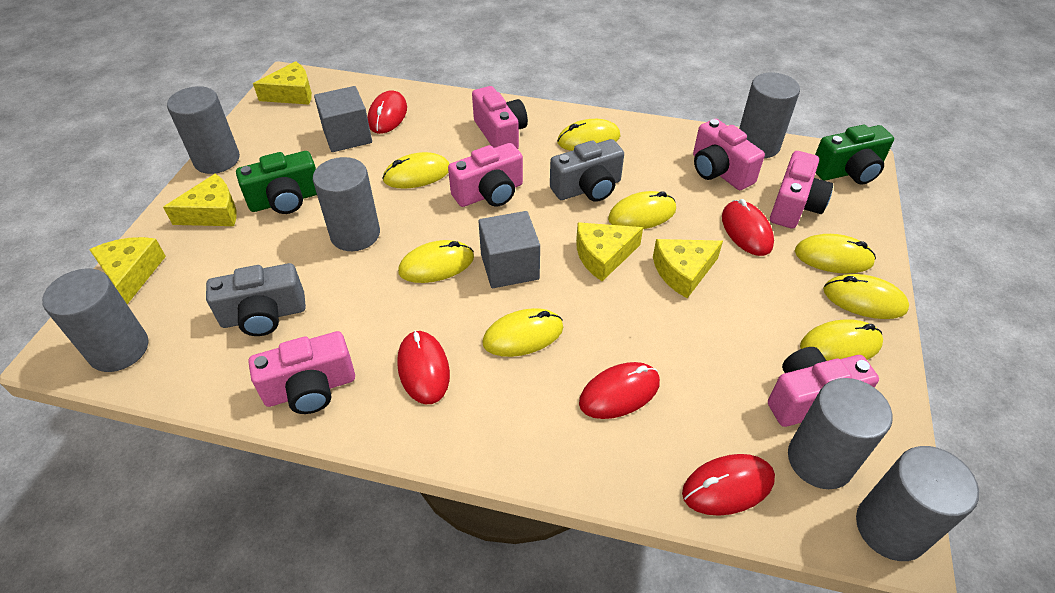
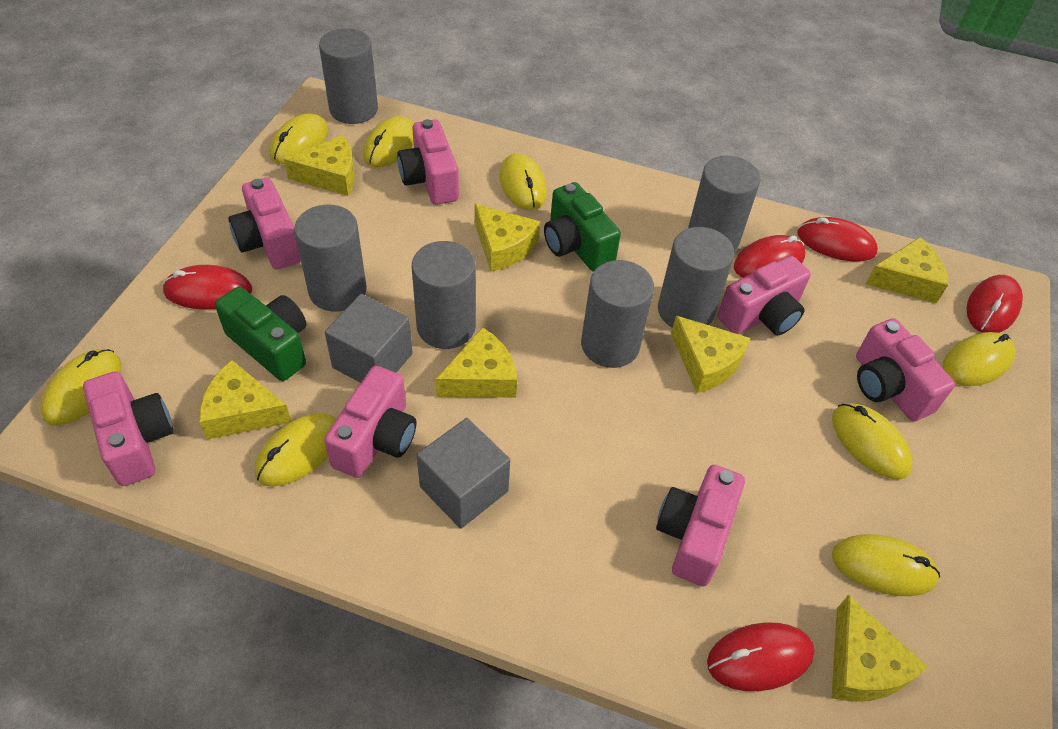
grey camera: [206,263,306,336] [550,139,624,202] = 2 -> none = 0
pink camera: [248,331,355,414] [448,143,523,207] [472,86,528,149] [693,119,765,190] [768,347,879,427] [770,151,833,229] = 6 -> [83,371,173,486] [228,178,301,270] [324,366,416,478] [397,119,459,205] [656,465,745,586] [718,256,811,335] [856,318,955,421] = 7
yellow cheese: [89,237,166,304] [163,174,237,226] [253,61,312,105] [576,222,643,281] [653,239,723,298] = 5 -> [199,360,291,440] [284,135,355,196] [436,327,517,398] [474,203,540,272] [671,316,750,393] [831,595,928,702] [866,237,948,303] = 7

